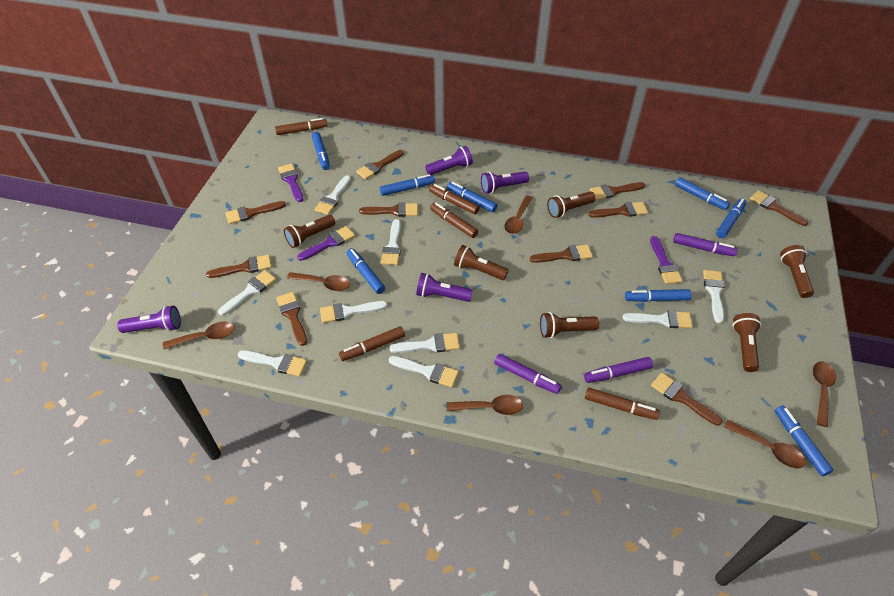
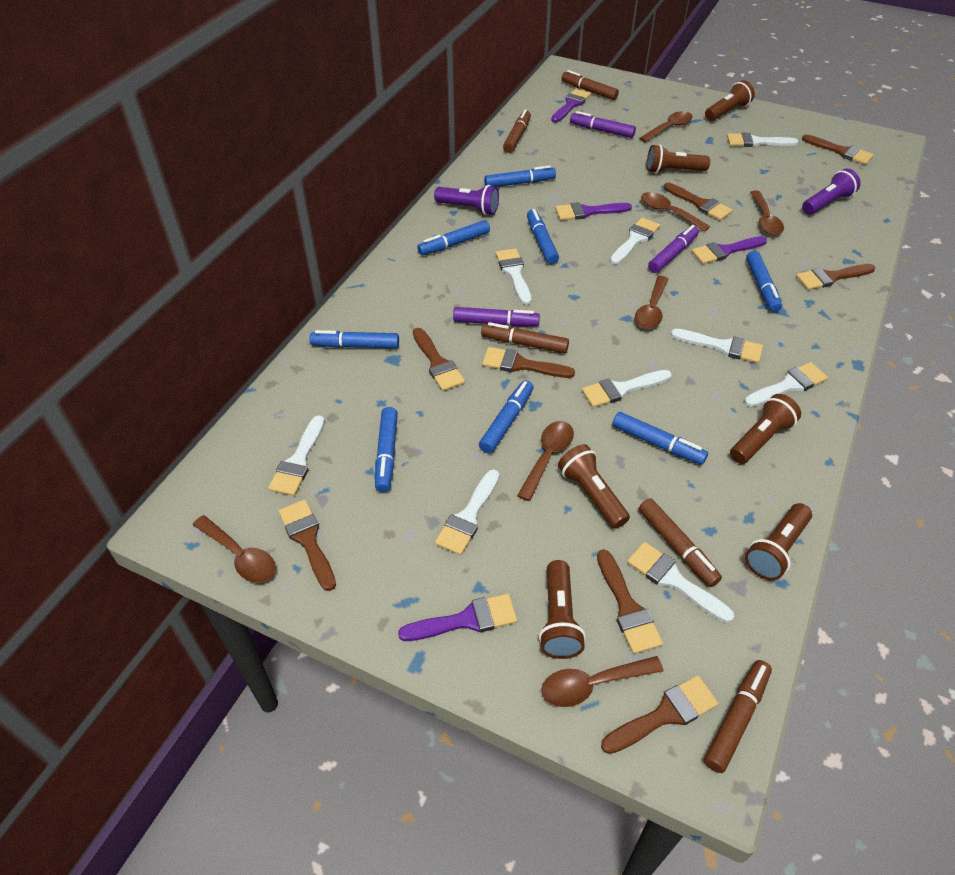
brown brush: [206,254,272,278] [226,201,286,224] [276,292,307,346] [356,150,404,180] [359,202,418,217] [530,245,593,263] [588,202,648,218] [590,182,646,200] [651,373,723,426] [750,190,808,226] = 10 -> [278,500,336,591] [413,328,465,391] [482,347,575,378] [597,549,663,654] [601,675,719,754] [664,183,732,220] [796,264,875,290] [802,134,874,165] = 8
brown spoon: [163,322,235,349] [287,272,350,291] [447,395,523,415] [504,195,533,234] [724,420,806,468] [813,361,836,427] = 6 -> [193,515,276,583] [517,421,574,501] [541,656,663,707] [635,276,668,329] [639,111,693,142] [641,192,710,232] [750,191,784,235] = 7
purple brush: [278,163,304,202] [297,226,355,261] [650,236,683,284] = 3 -> [398,593,517,641] [551,89,591,123] [555,202,632,220] [692,236,767,264] = 4
purple flashlight: [117,306,181,333] [416,273,473,302] [425,146,473,175] [481,172,529,193] = 4 -> [434,185,499,215] [802,169,860,215] = 2

